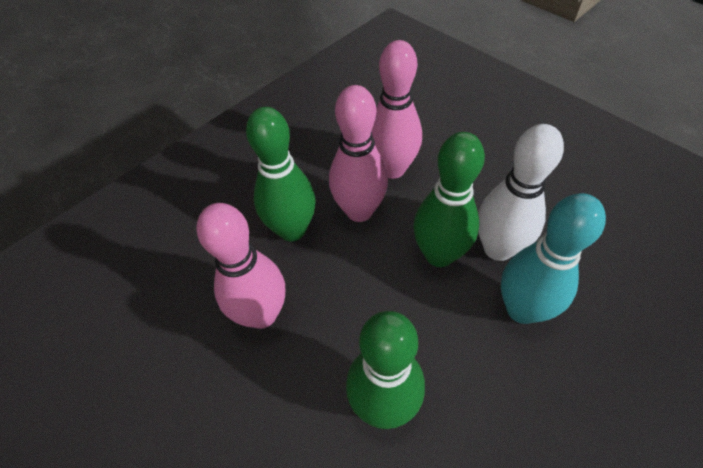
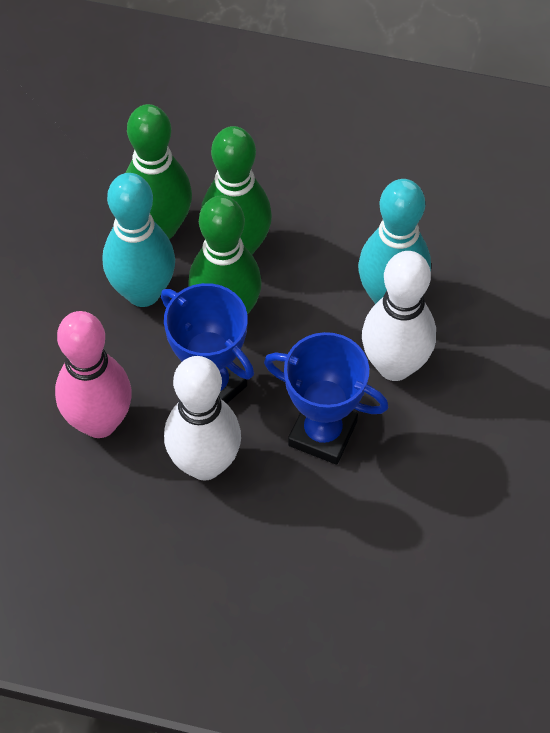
blue trophy: none = 0 -> [161,283,254,404] [264,332,389,465] = 2
pink bowling pin: [197,203,285,329] [329,85,388,222] [371,40,422,179] = 3 -> [55,311,132,438] = 1
turquoise bowling pin: [501,193,606,324] = 1 -> [103,173,175,307] [358,179,431,304] = 2
white bowling pin: [478,124,564,261] = 1 -> [164,356,241,480] [362,251,436,381] = 2

